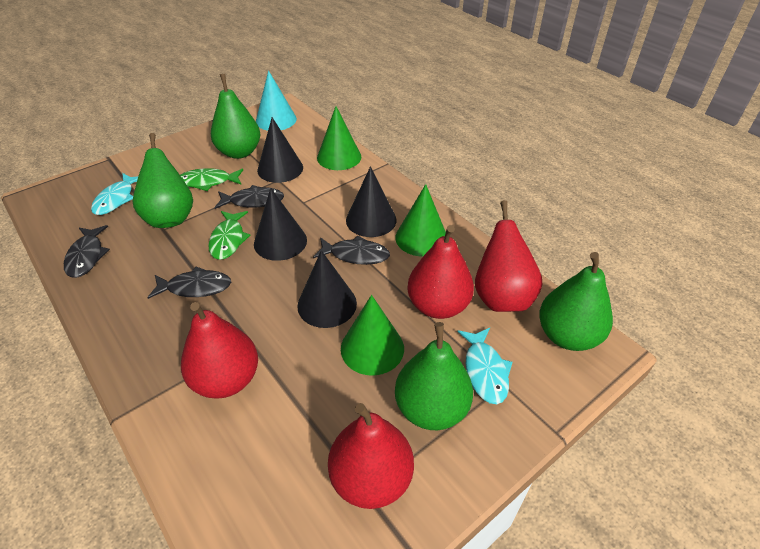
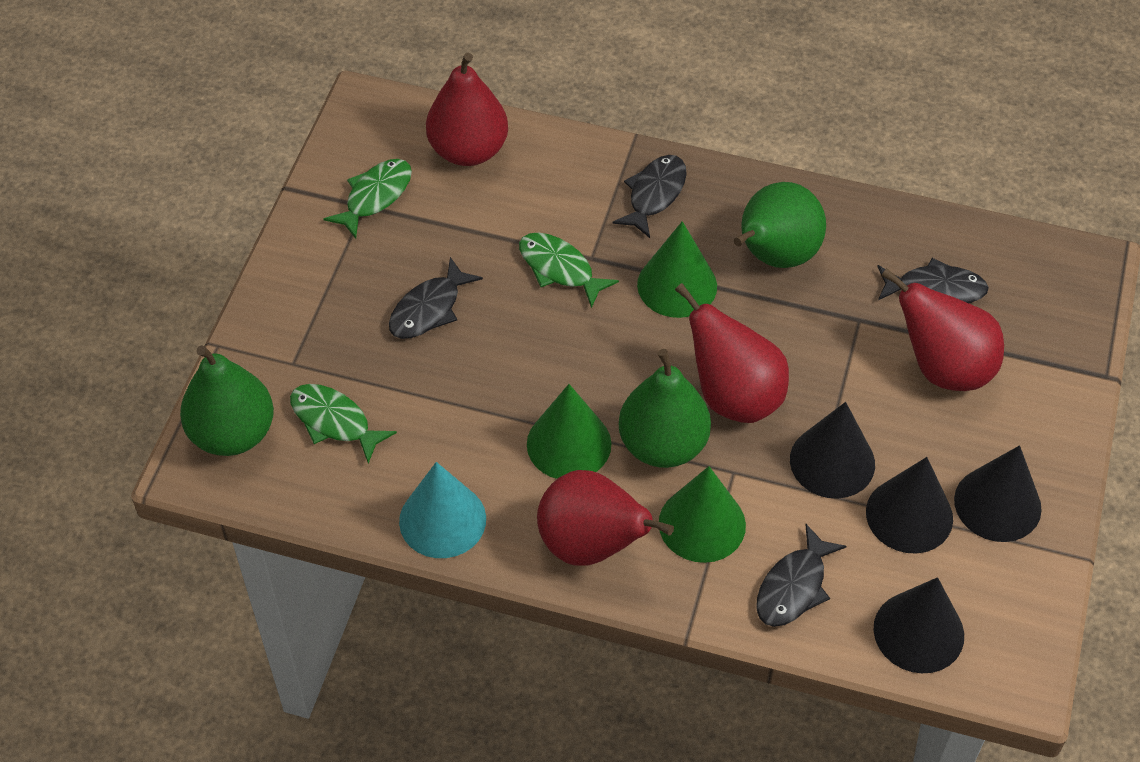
green fish: [180,168,243,191] [208,211,250,260] = 2 -> [290,384,397,463] [324,159,412,239] [519,232,619,308] = 3
green pear: [133,133,193,228] [211,74,261,159] [395,322,473,430] [539,252,613,351] = 4 -> [180,345,274,456] [619,349,711,468] [733,182,826,268] = 3
turquoise fish: [91,173,138,215] [457,328,512,404] = 2 -> none = 0

